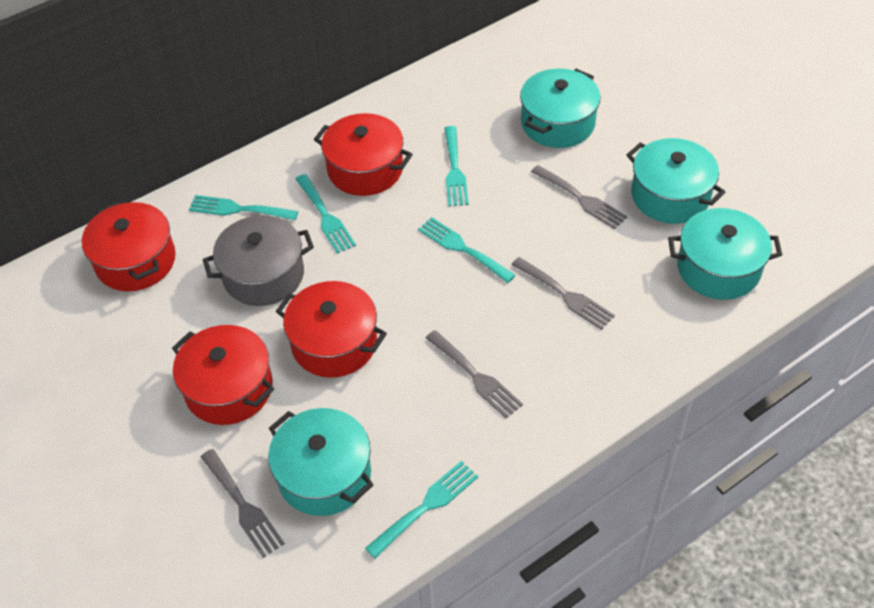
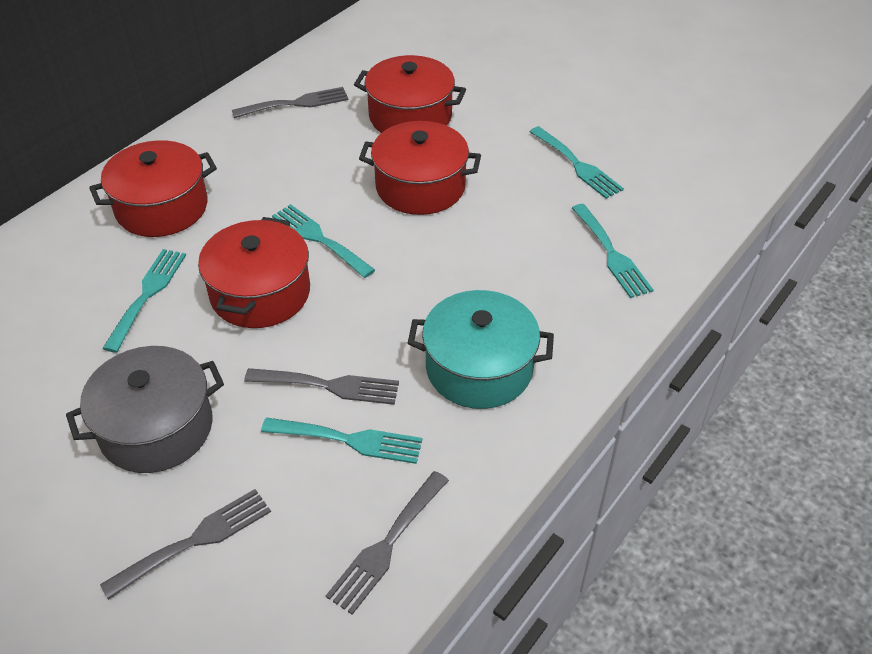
turquoise pot: [268,408,374,516] [520,68,600,148] [627,138,725,224] [668,208,782,300] = 4 -> [408,290,554,409] = 1

